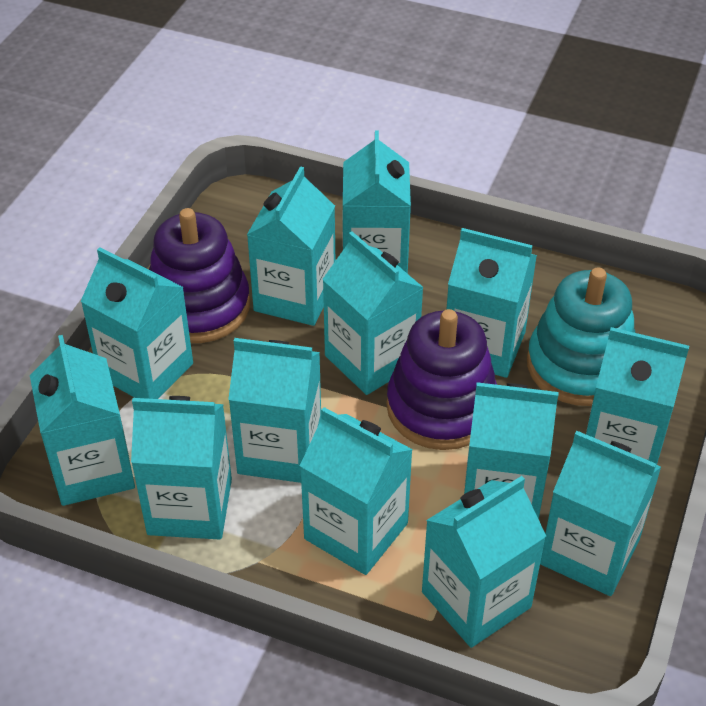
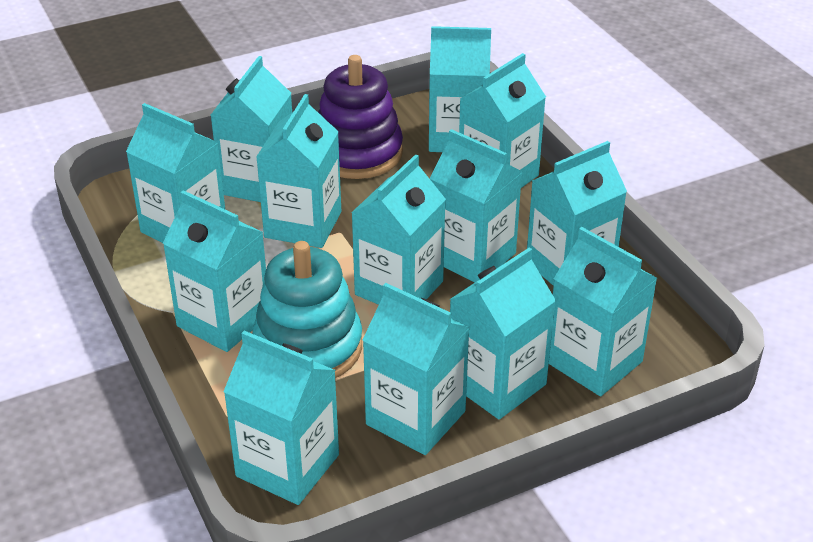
purple stacking toy: [149,208,250,343] [387,309,497,450] = 2 -> [318,55,403,179] = 1

